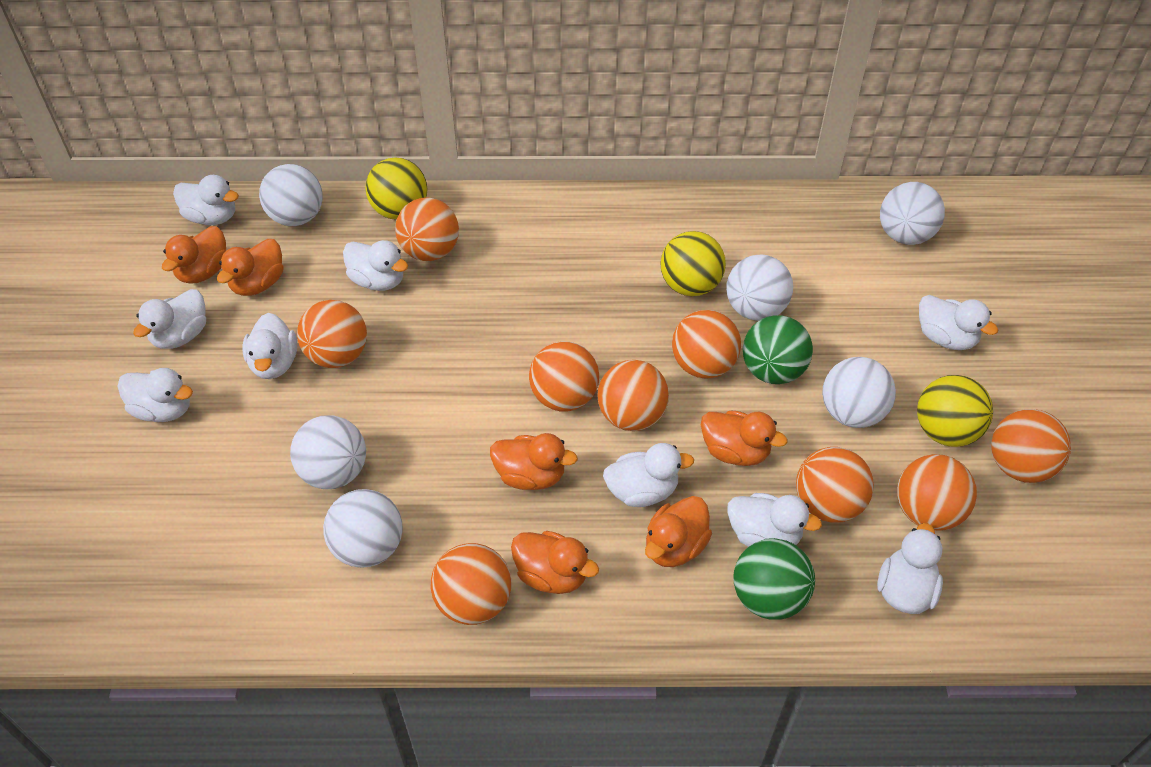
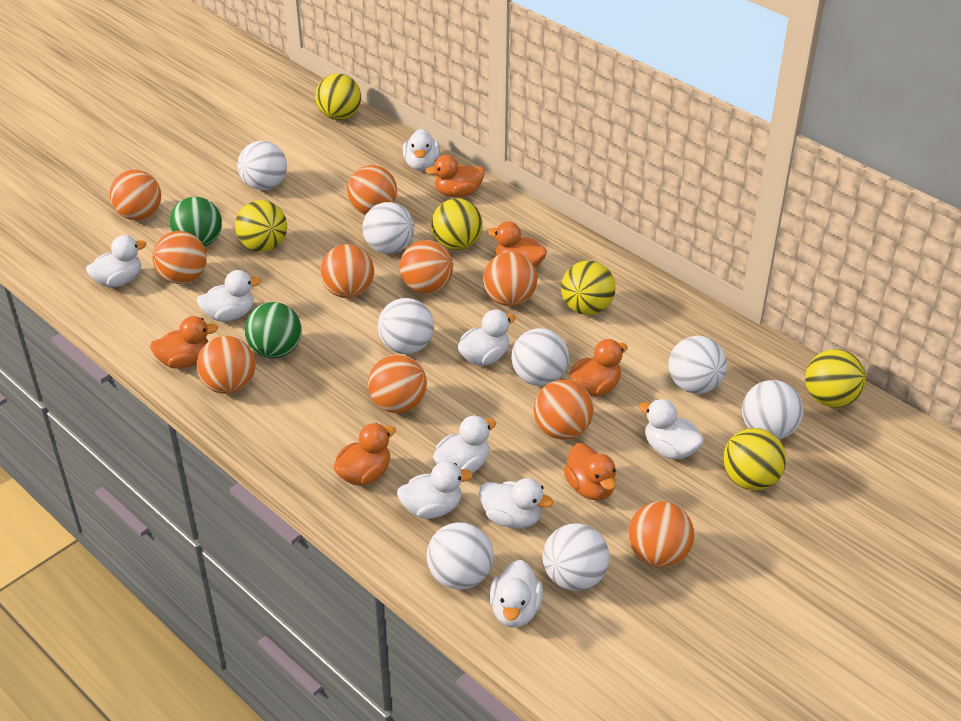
orange ball: [297,300,367,368] [395,197,459,261] [431,543,511,625] [529,341,599,412] [597,360,669,431] [672,310,741,379] [796,447,874,523] [897,454,977,531] [991,409,1071,483] = 9 -> [109,170,161,220] [152,231,207,284] [197,336,256,394] [320,244,374,298] [347,165,397,215] [368,354,427,413] [400,240,453,294] [483,252,537,306] [534,380,594,440] [628,501,694,568] = 10
white ball: [259,164,323,226] [290,415,366,489] [323,489,403,568] [726,254,793,321] [822,357,896,428] [880,182,945,245] = 6 -> [237,141,287,190] [362,202,414,254] [378,298,434,354] [427,522,493,590] [511,328,569,386] [542,523,609,591] [668,336,727,394] [742,380,803,440] = 8
yellow ball: [365,157,427,220] [660,231,726,296] [917,375,993,447] = 3 -> [235,200,287,252] [315,73,361,120] [431,198,483,250] [561,261,616,315] [723,428,786,491] [805,349,866,408] = 6

